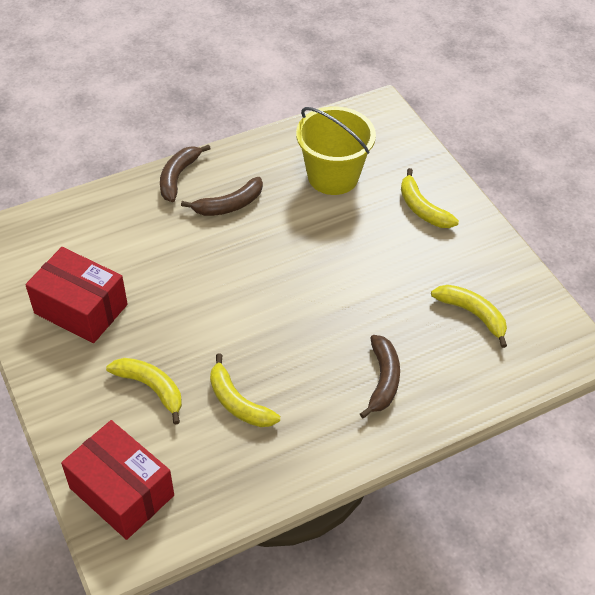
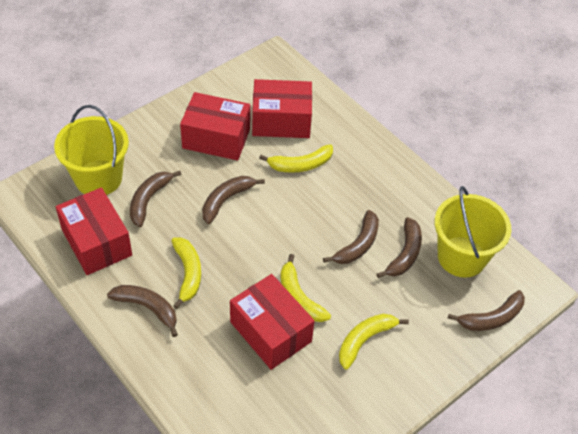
brown banana: [160,145,211,202] [181,177,263,216] [360,335,400,418] = 3 -> [107,285,178,337] [130,171,182,227] [202,176,265,224] [323,210,379,264] [377,217,422,278] [448,290,525,331] = 6
red box: [25,247,128,343] [61,420,174,540] = 2 -> [56,187,132,275] [180,92,251,161] [230,274,314,370] [252,79,312,138] = 4
yellow bucket: [296,107,376,195] = 1 -> [54,105,129,195] [435,186,512,278] = 2

